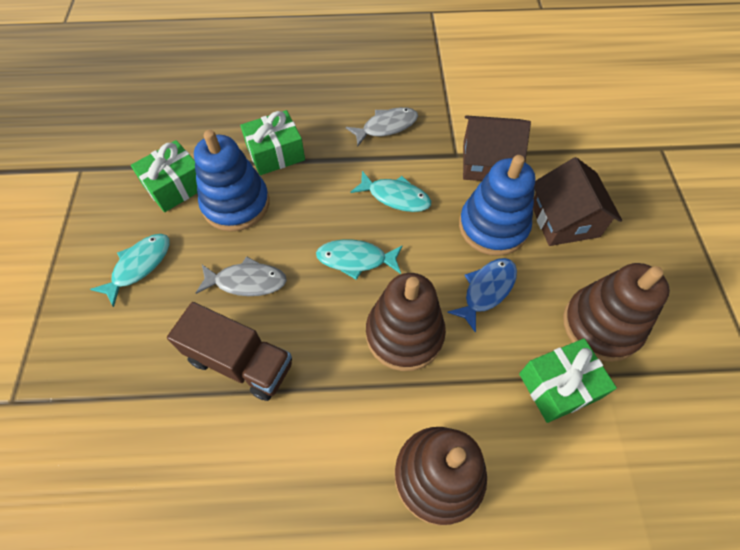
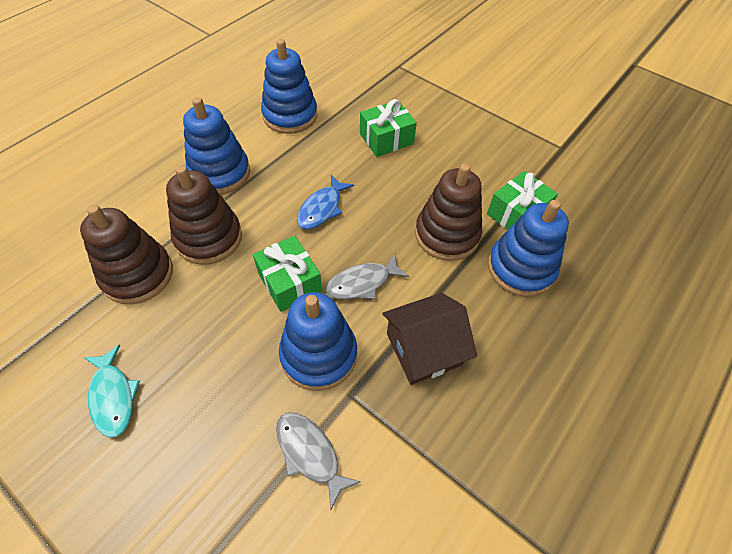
blue stacking toy: [194,130,269,232] [459,155,535,256] = 2 -> [183,97,250,195] [261,39,317,134] [279,292,357,391] [488,200,569,297] = 4
brown house: [463,115,531,181] [533,157,622,246] = 2 -> [382,293,477,385] = 1
brown truck: [167,302,292,401] = 1 -> none = 0
turquoise fish: [90,234,170,307] [316,240,403,280] [350,171,431,212] = 3 -> [83,345,140,438] = 1

